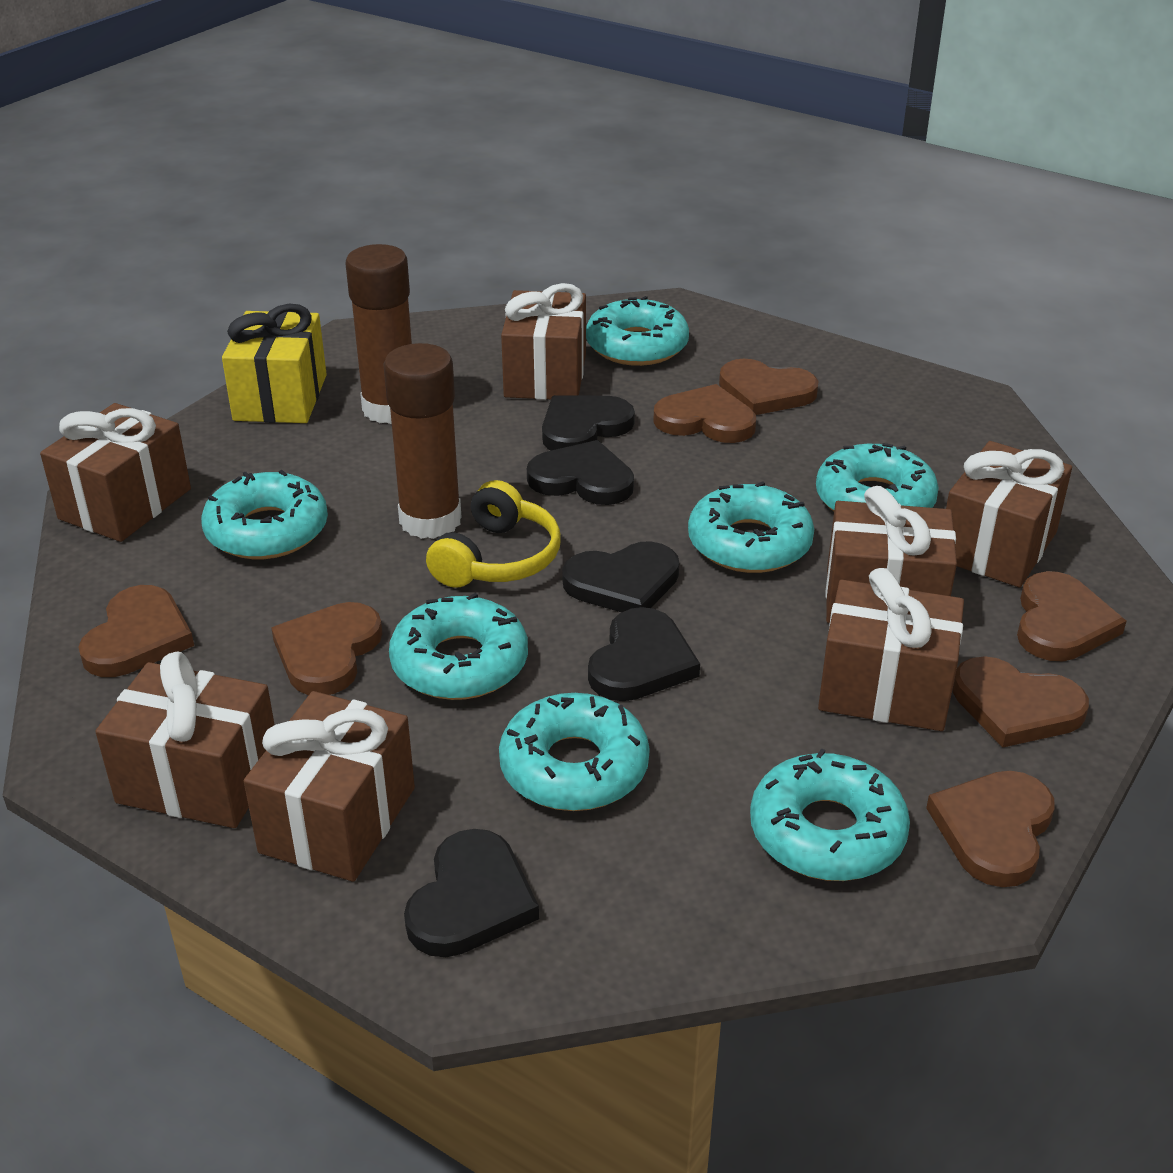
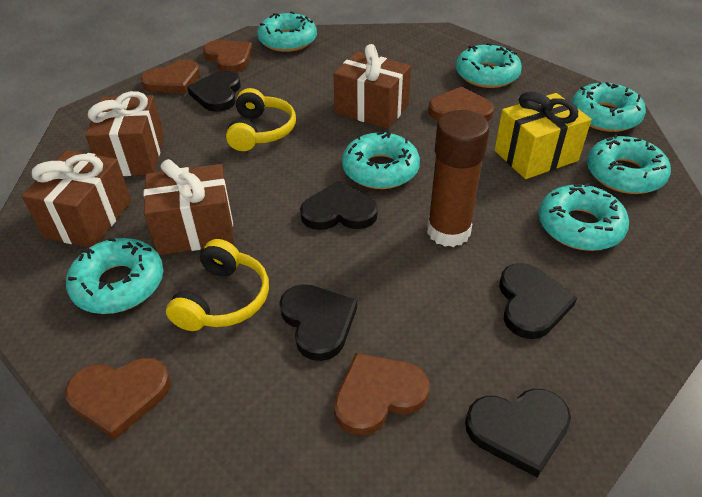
brown gift: [40,403,191,542] [95,651,275,828] [244,691,415,882] [501,283,586,400] [818,568,964,731] [825,486,957,623] [946,441,1072,587] = 7 -> [22,150,131,247] [85,91,164,176] [143,159,234,255] [333,44,411,129] = 4
brown glue stick: [346,244,412,424] [383,343,462,539] = 2 -> [427,110,489,247] = 1
brown heart: [78,585,194,677] [271,602,382,695] [653,384,756,443] [719,359,819,415] [926,771,1055,887] [953,656,1089,748] [1017,571,1126,661] = 7 -> [65,358,170,439] [141,59,200,93] [203,40,253,73] [334,353,429,436] [428,86,494,122] = 5
yellow headphones: [426,480,561,588] = 1 -> [166,239,269,331] [226,88,296,151] = 2

